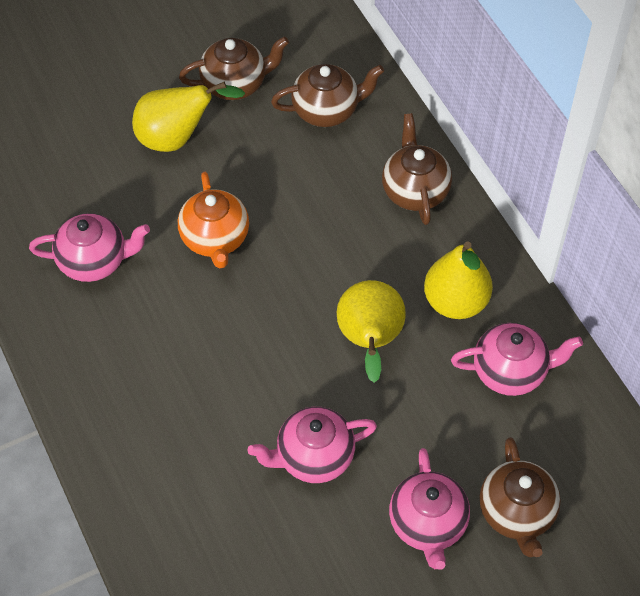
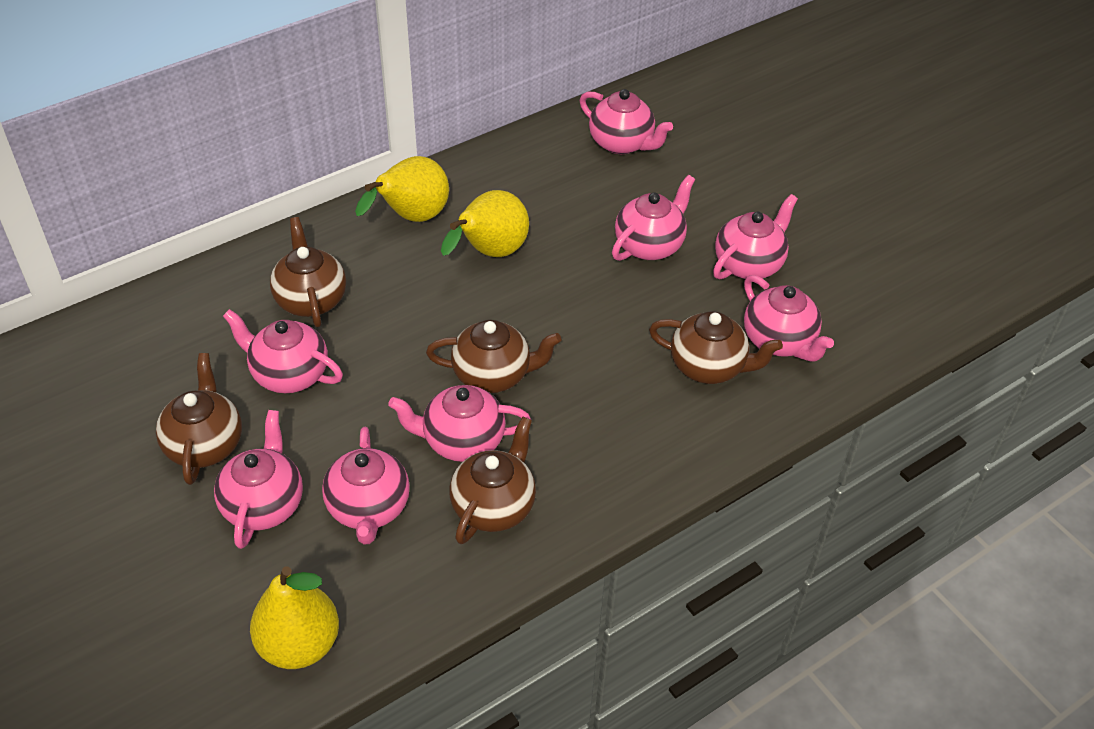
brown teapot: [179,37,289,100] [271,64,384,127] [382,113,452,225] [480,437,561,557] = 4 -> [156,353,242,485] [270,217,346,327] [426,320,561,393] [449,417,536,544] [649,311,783,384] = 5
orange teapot: [178,172,249,269] = 1 -> none = 0
pink teapot: [29,213,150,282] [248,407,377,483] [389,448,470,570] [451,323,583,396] = 4 -> [214,410,303,549] [223,309,343,393] [322,427,410,545] [388,385,531,462] [580,89,673,154] [612,175,695,261] [713,194,798,279] [744,275,834,362] = 8

